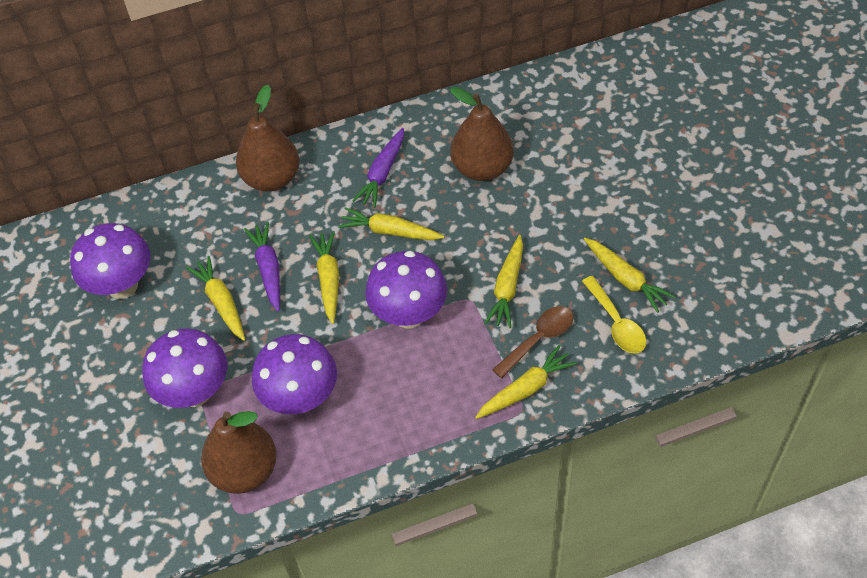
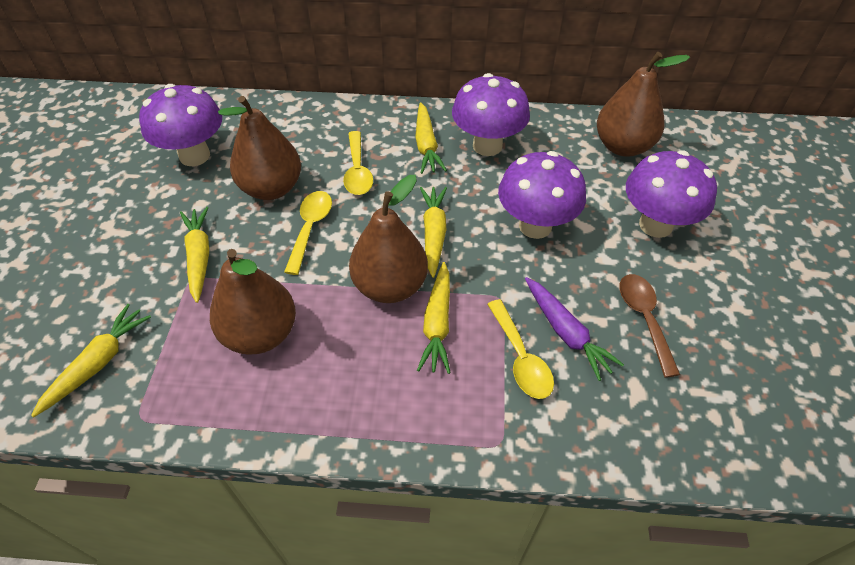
brown pear: [201,411,277,494] [236,85,299,191] [450,87,514,181] = 3 -> [210,249,296,355] [218,96,301,200] [349,175,428,303] [597,52,690,157] = 4
purple carrot: [244,222,280,312] [352,128,404,208] = 2 -> [525,277,624,381] = 1
yellow carrot: [186,256,245,341] [309,231,339,324] [338,207,444,240] [475,345,577,419] [485,235,523,328] [584,238,676,313] = 6 -> [31,304,151,417] [180,207,209,303] [415,102,447,174] [417,262,451,374] [420,187,447,278] = 5
yellow spoon: [582,276,646,354] = 1 -> [284,191,332,275] [343,131,373,195] [487,299,554,399] = 3

